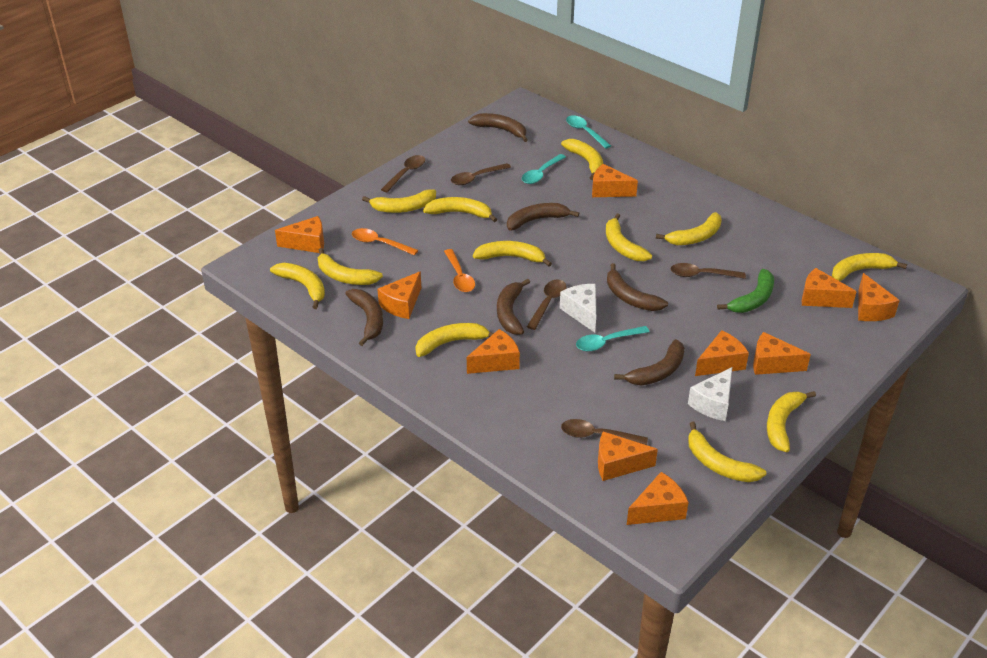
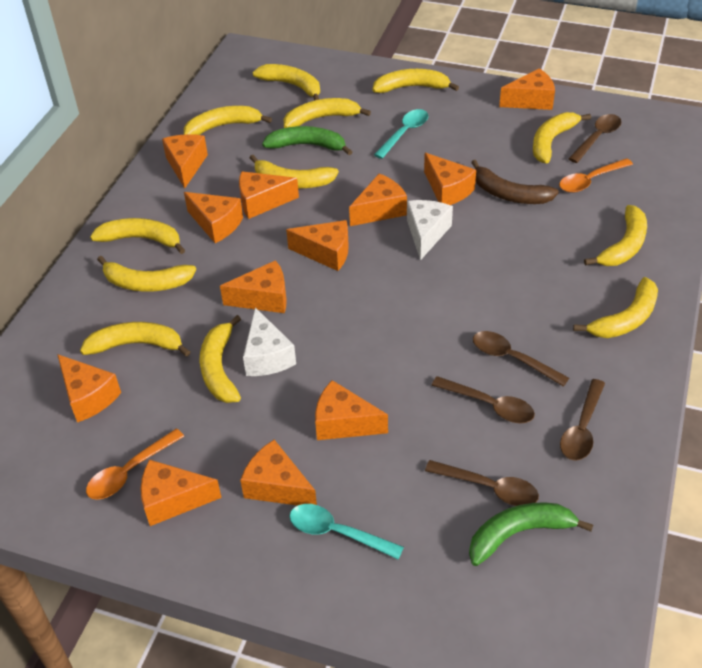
brown banana: [345,289,383,346] [468,113,528,142] [497,279,530,335] [507,203,579,231] [607,263,668,311] [614,339,685,385] = 6 -> [471,160,559,204] = 1
green banana: [717,269,774,313] = 1 -> [262,126,352,155] [469,502,593,566] = 2
orange cheese: [275,216,324,253] [378,271,421,319] [467,329,520,374] [592,164,638,197] [598,432,658,481] [627,472,689,525] [695,330,749,376] [753,332,811,375] [802,268,857,308] [858,273,900,321] = 10 -> [57,354,121,422] [141,460,222,526] [162,134,208,188] [184,192,243,243] [220,260,286,313] [239,171,299,219] [240,440,317,506] [286,220,349,271] [315,380,388,440] [349,173,407,226] [424,153,476,205] [499,68,555,110] = 12
turquoise spoon: [522,154,566,184] [566,116,611,149] [576,326,649,351] = 3 -> [290,504,404,560] [374,109,429,159] = 2

